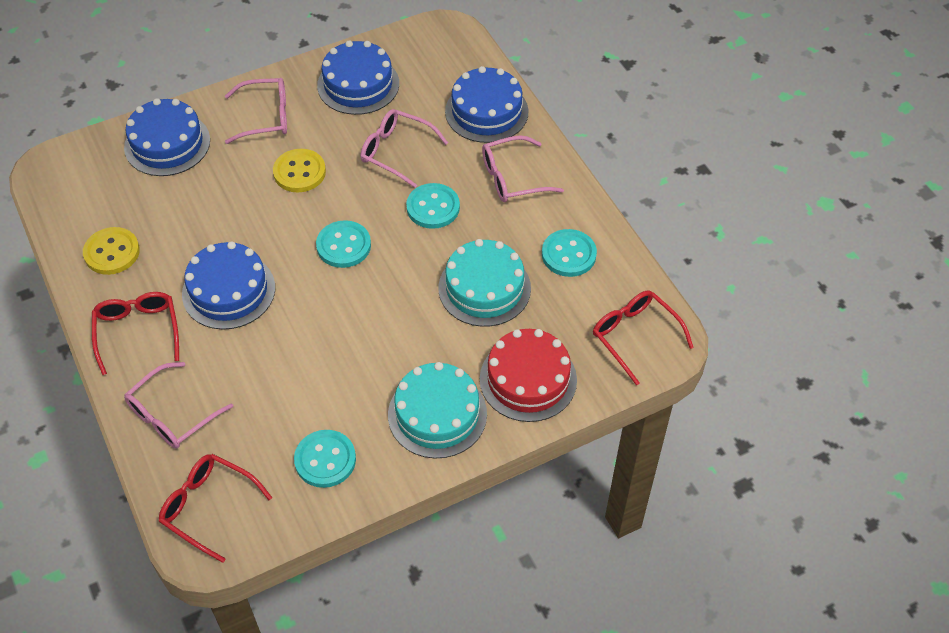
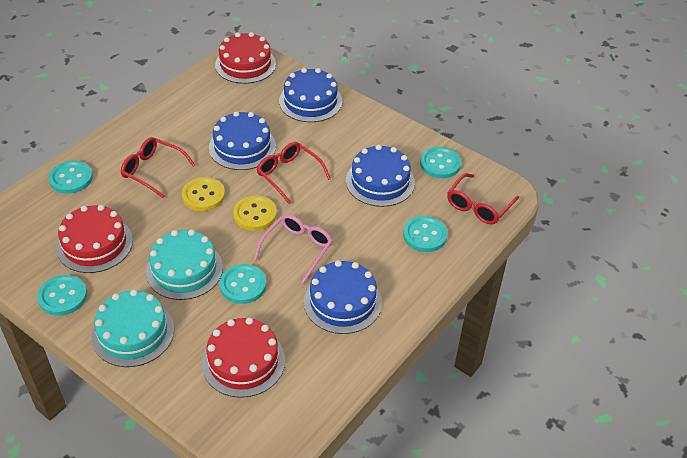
pink glasses: [124,362,233,449] [225,78,287,144] [361,109,448,188] [482,135,564,202] = 4 -> [253,214,333,284] = 1
red cake: [480,329,577,422] = 1 -> [57,205,133,273] [202,318,285,398] [215,32,276,84] = 3
turquoise button: [294,430,356,488] [316,220,371,268] [406,183,460,229] [542,229,597,277] = 4 -> [37,275,87,316] [49,161,93,194] [220,264,266,304] [403,216,448,252] [420,147,461,178] = 5

